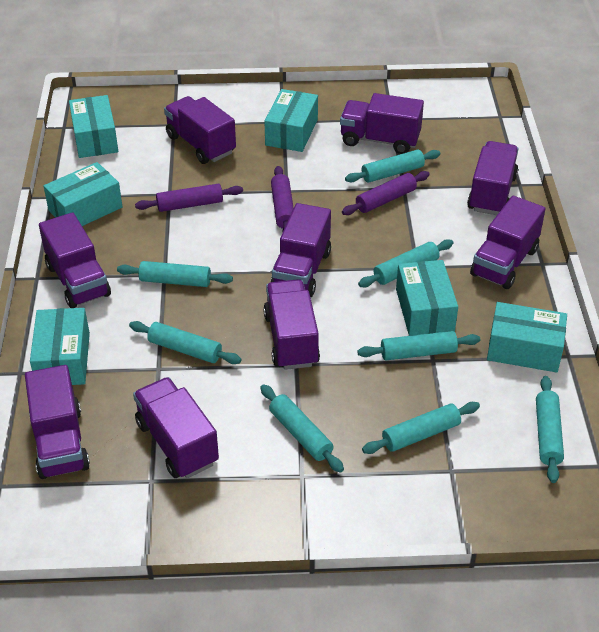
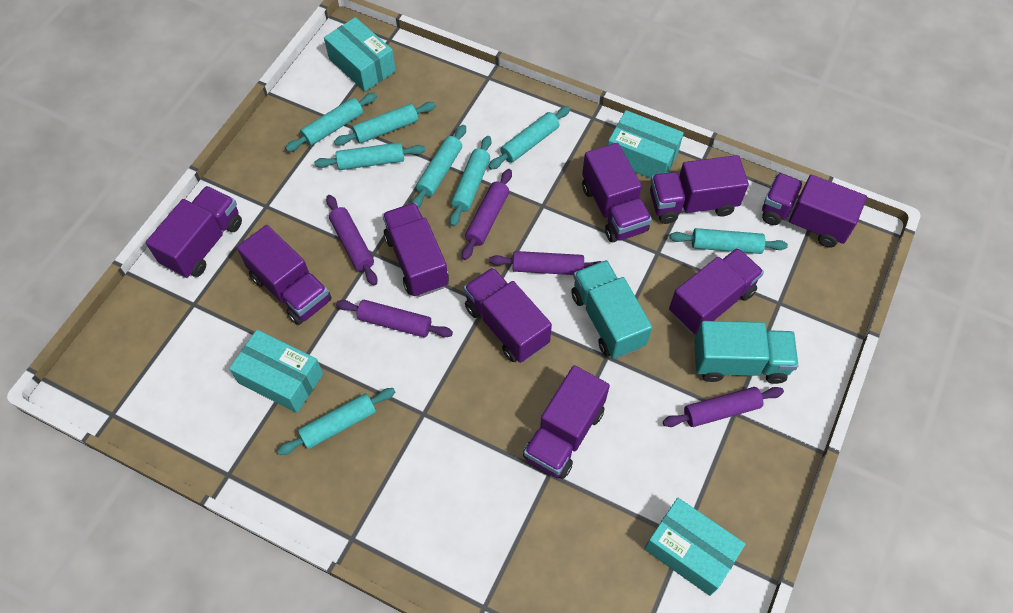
purple rolling pin: [135,184,243,212] [271,166,294,231] [342,171,430,215] = 3 -> [326,195,377,285] [336,300,453,337] [462,169,512,260] [489,251,602,275] [663,387,784,427] = 5
turquoise box: [30,308,90,385] [44,162,123,226] [69,95,118,158] [264,89,318,152] [396,260,458,336] [487,302,567,373] = 6 -> [229,330,323,413] [324,17,396,92] [608,110,684,178] [644,498,745,596] = 4
turquoise truck: none = 0 -> [571,260,652,359] [694,321,799,384] = 2

